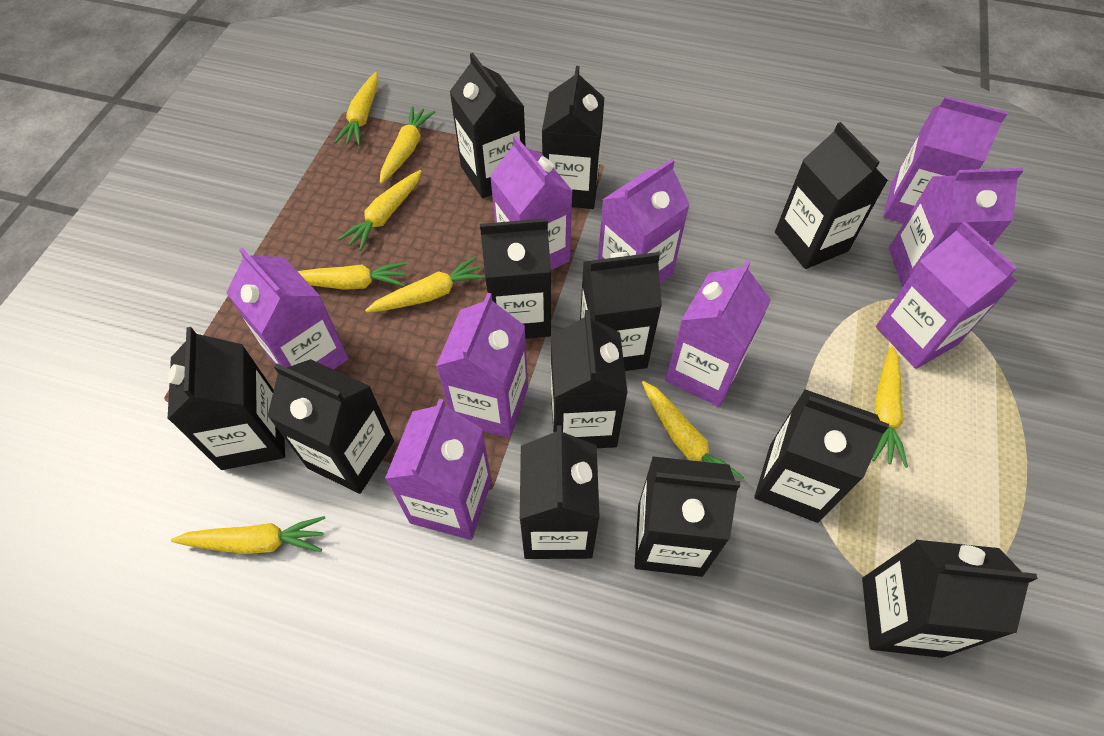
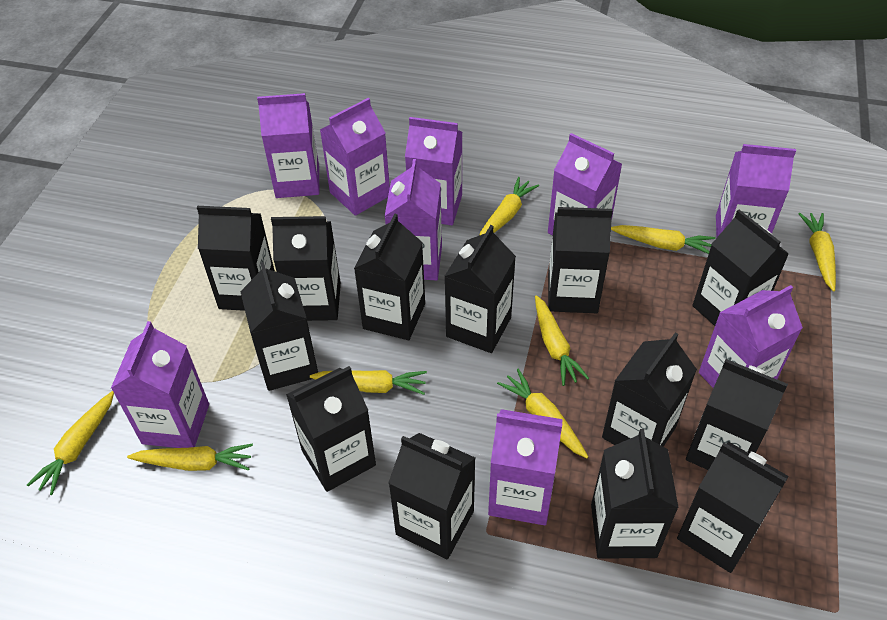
black carton: [167,327,285,470] [267,359,394,494] [449,53,526,198] [480,218,551,339] [520,425,600,559] [542,66,605,209] [551,310,628,448] [580,252,662,371] [635,456,740,577] [754,389,889,523] [775,122,888,269] [862,540,1038,658] = 12 -> [197,206,275,311] [240,262,318,391] [271,216,341,321] [286,366,376,492] [354,213,425,340] [388,433,475,559] [444,225,516,353] [548,207,613,313] [591,429,679,559] [602,333,697,447] [677,442,789,573] [686,359,788,470] [692,210,789,326] = 13

